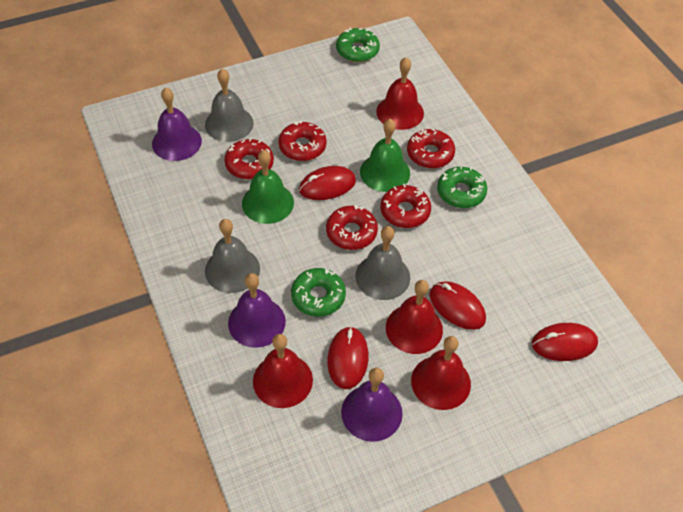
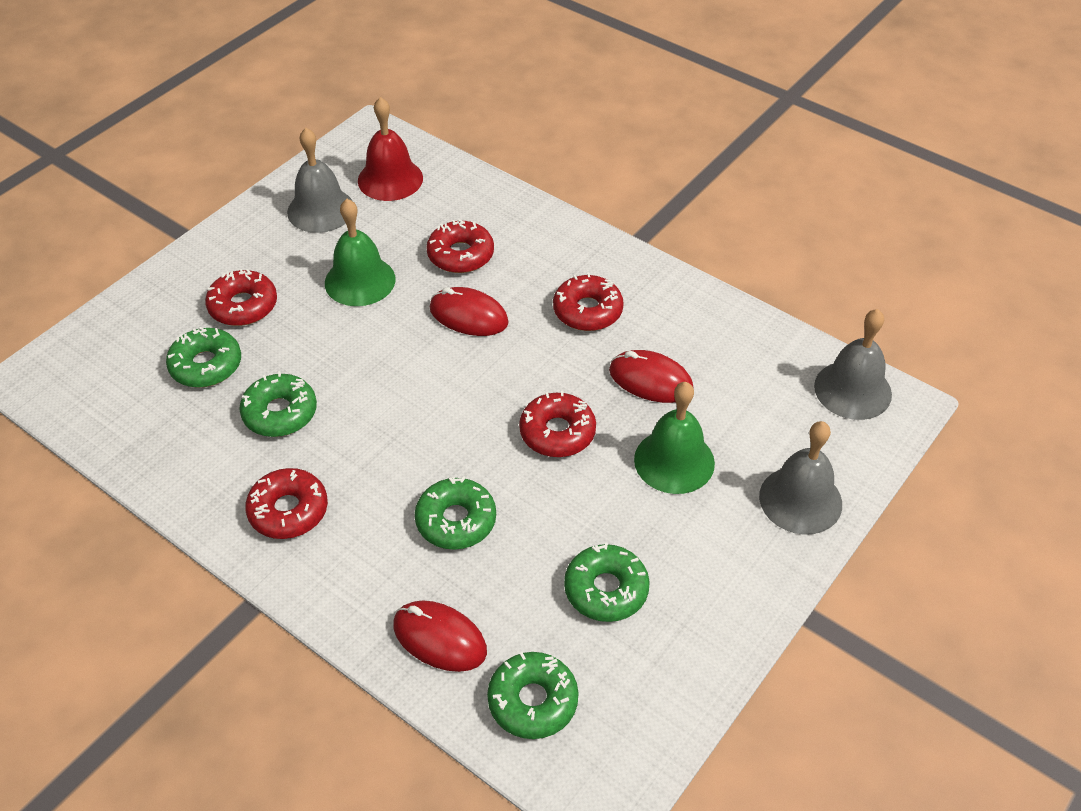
green donut: [291,268,346,317] [336,27,380,62] [437,165,487,208] = 3 -> [166,327,241,388] [239,371,317,437] [415,476,496,550] [487,652,579,739] [564,543,650,622] = 5
purple bell: [152,88,202,161] [228,273,286,348] [341,368,403,442] = 3 -> none = 0
red bell: [253,334,313,408] [376,57,424,130] [386,280,443,354] [411,336,471,410] = 4 -> [358,97,423,201] = 1
red mouse: [299,166,356,200] [327,326,369,389] [430,281,486,330] [532,323,598,361] = 4 -> [393,600,487,672] [430,287,509,336] [609,350,694,403] = 3

